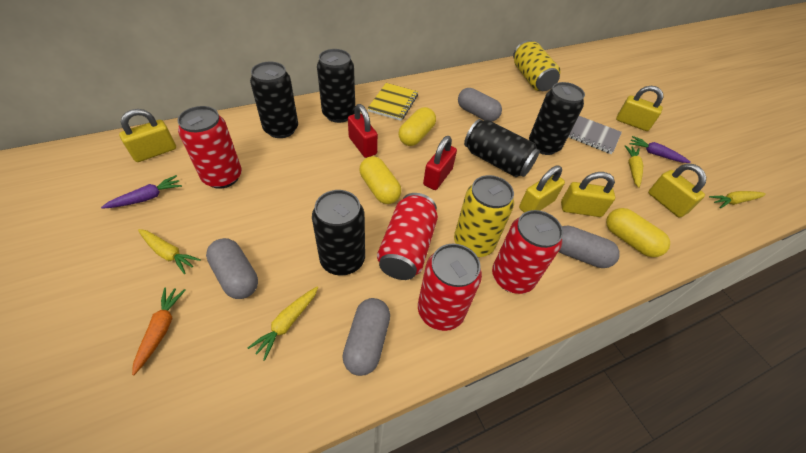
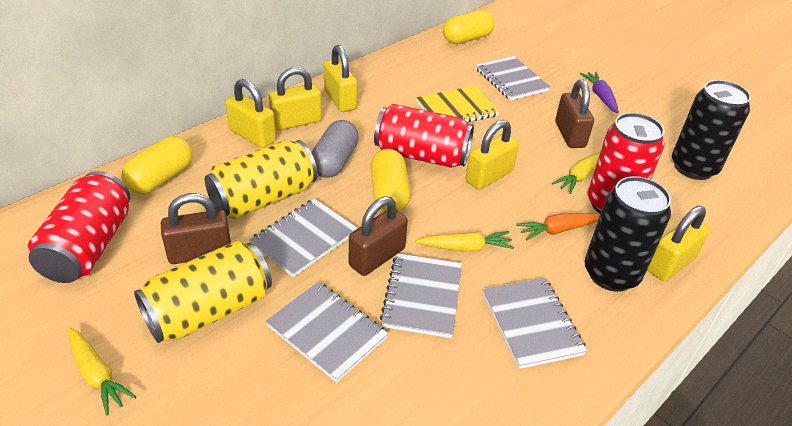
black can: [250,62,298,138] [312,190,365,276] [317,49,355,123] [464,119,540,177] [529,82,585,155] = 5 -> [584,176,671,292] [672,80,751,180] = 2
brown padlock: none = 0 -> [161,193,231,264] [349,196,408,276] [555,79,594,148] = 3
grey capsule: [206,238,258,299] [342,298,390,376] [458,88,502,122] [559,226,620,268] = 4 -> [311,120,359,178] = 1
grey notebook: [568,116,622,154] = 1 -> [249,198,358,277] [266,282,388,383] [380,253,462,338] [476,56,550,100] [483,278,587,369] = 5
purple carrot: [101,175,182,209] [630,136,691,163] = 2 -> [580,72,619,113] = 1
red can: [178,106,242,189] [377,193,438,280] [418,244,482,331] [492,210,563,294] = 4 -> [28,171,130,283] [374,104,474,168] [588,113,665,213] = 3
red padlock: [348,104,378,158] [423,136,457,190] = 2 -> none = 0
yellow carrot: [138,229,201,274] [248,287,318,361] [625,145,643,188] [709,191,766,208] = 4 -> [68,327,136,415] [415,231,514,252] [552,152,600,194] = 3

